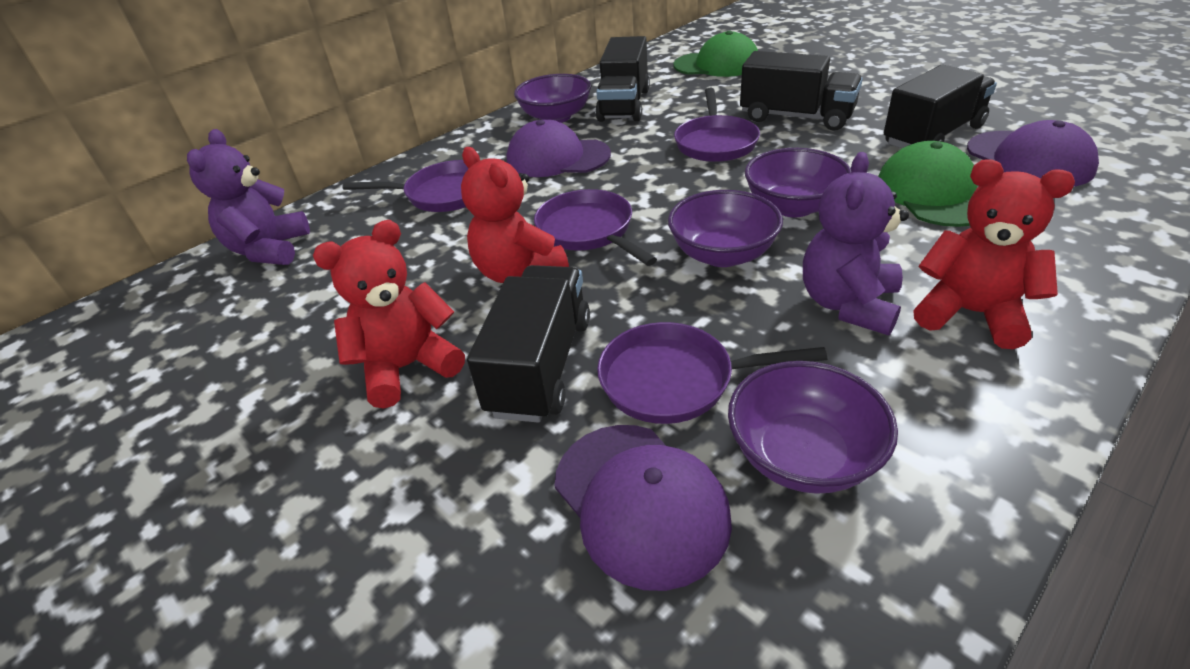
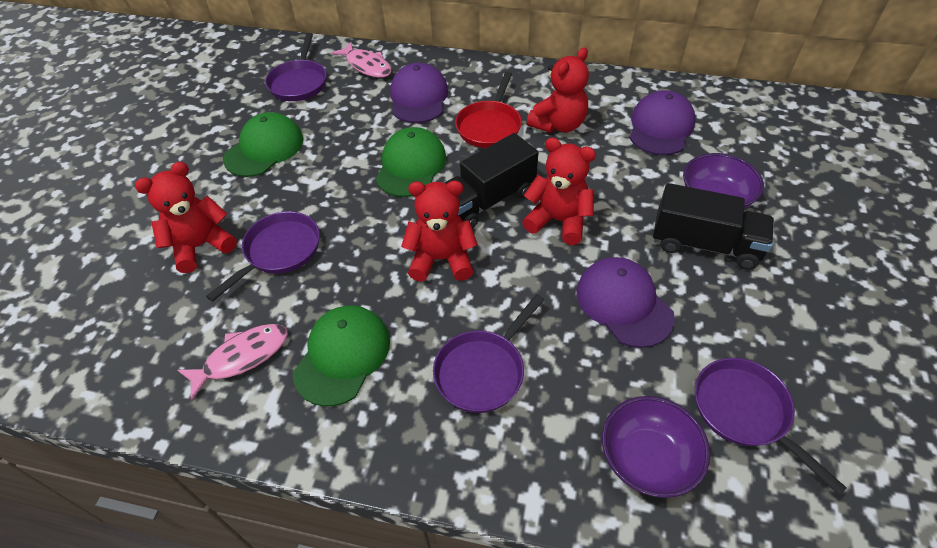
black truck: [467,265,590,423] [595,36,650,122] [740,51,863,131] [884,65,997,148] = 4 -> [445,133,539,228] [653,183,774,270] = 2
green cap: [673,30,758,77] [878,141,978,227] = 2 -> [223,112,303,177] [293,305,390,406] [376,127,446,197] = 3
pink fish: none = 0 -> [177,324,288,401] [331,42,392,78] = 2
purple bowl: [514,74,591,123] [668,190,783,267] [728,361,898,494] [745,148,851,217] = 4 -> [602,396,710,498] [683,153,764,209] = 2
purple teddy bear: [187,129,310,265] [803,152,909,335] = 2 -> none = 0
red pan: none = 0 -> [455,72,522,148] = 1
red teddy bear: [313,220,465,409] [461,147,569,283] [913,160,1075,349] = 3 -> [135,162,237,273] [401,180,478,282] [522,137,596,245] [527,48,589,133] = 4

